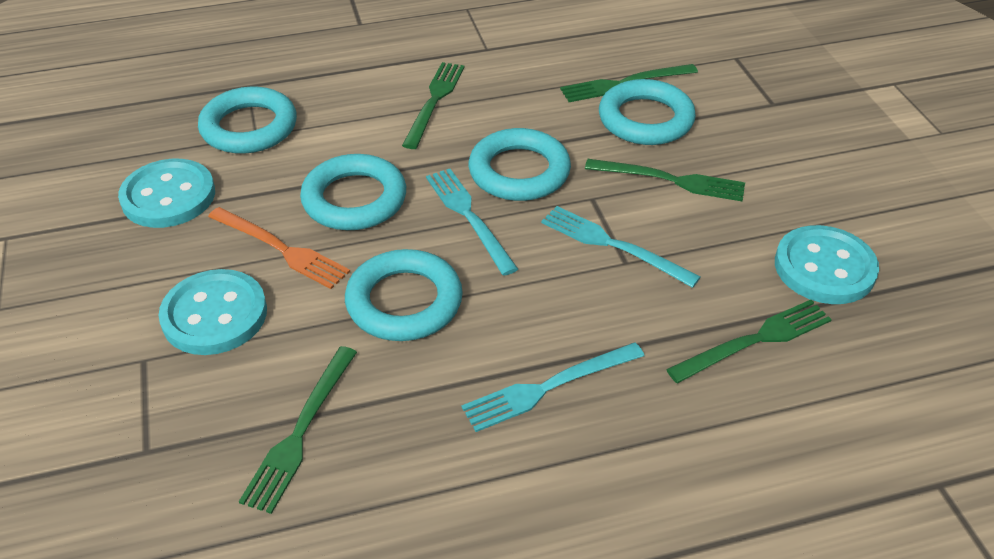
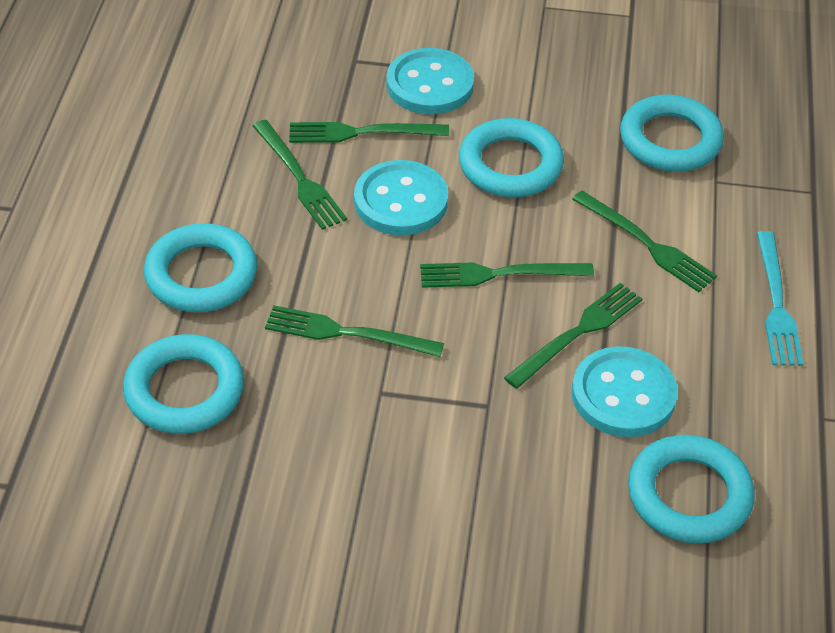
green fork: [239,346,357,514] [402,62,465,149] [560,64,698,102] [585,159,745,201] [666,300,832,383] = 5 -> [253,120,347,230] [265,305,444,357] [289,122,449,143] [420,262,594,288] [504,283,642,389] [572,191,717,292] = 6
orange fork: [208,207,350,289] = 1 -> none = 0
turquoise fork: [426,169,518,276] [461,342,645,432] [541,206,701,288] = 3 -> [757,231,803,366] = 1

